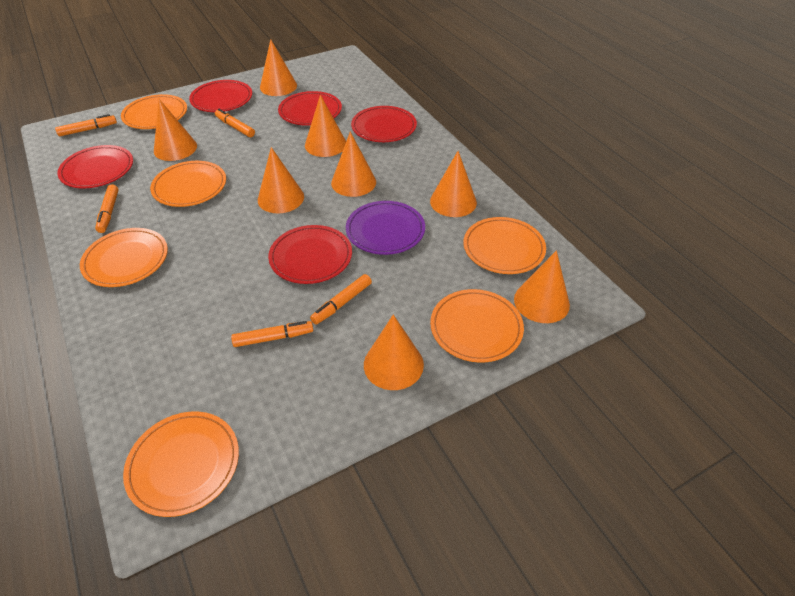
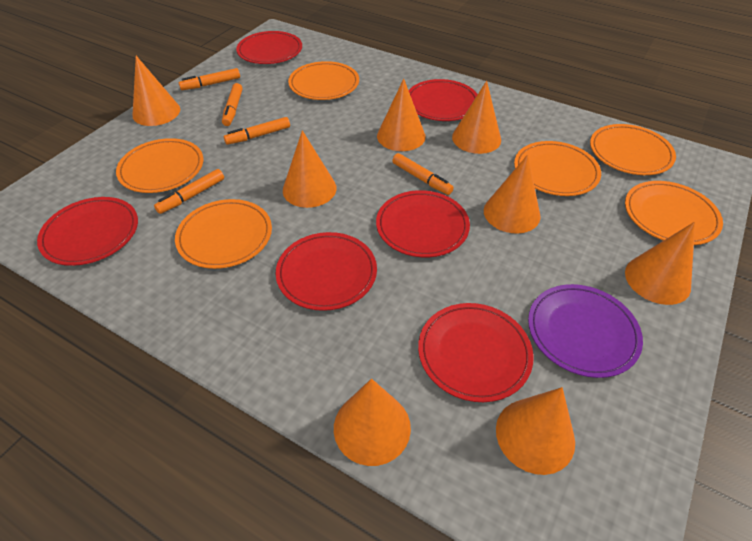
red plate: [57,145,133,188] [189,80,252,112] [268,225,352,284] [278,91,342,126] [351,106,417,142] = 5 -> [37,197,138,266] [236,31,302,64] [276,232,377,311] [376,190,470,257] [409,79,478,121] [418,303,534,402] = 6

